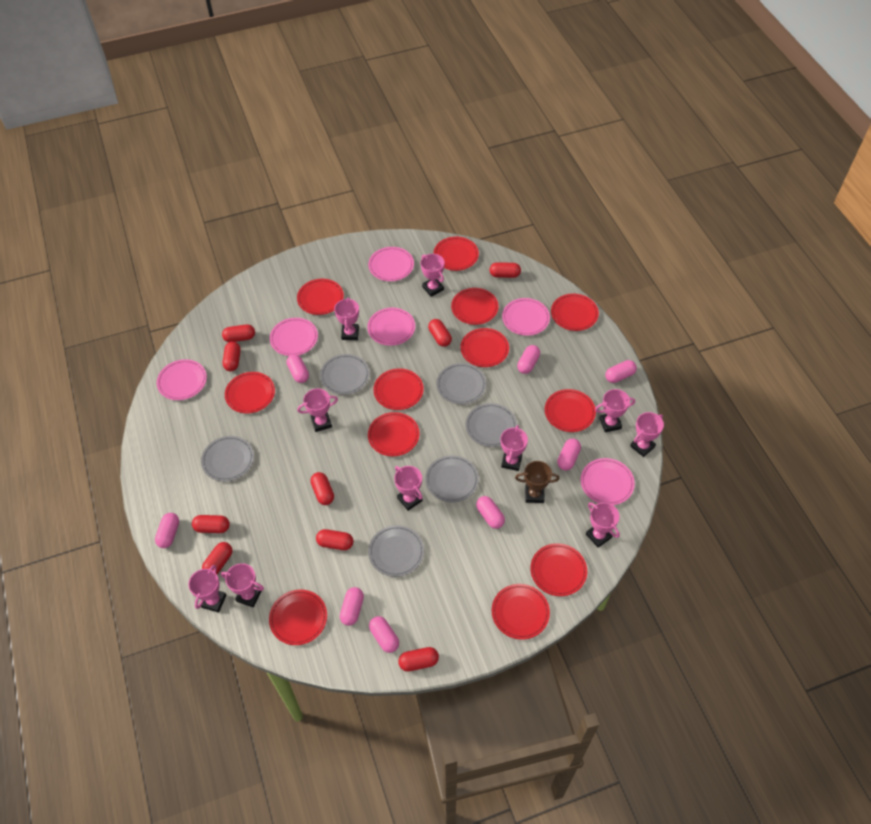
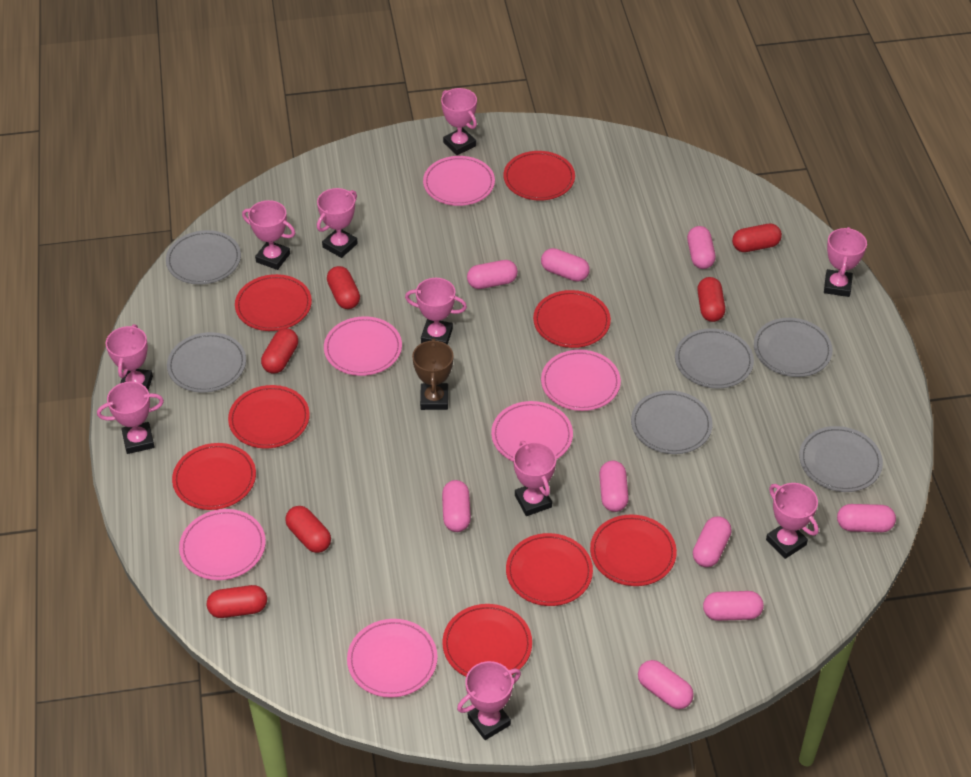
pink capsule: [155,513,179,548] [286,354,309,383] [340,587,364,626] [369,616,399,653] [476,496,505,529] [517,345,540,374] [557,438,581,470] [605,360,637,383] = 8 -> [442,480,471,532] [467,260,518,289] [541,248,590,282] [599,460,629,512] [638,660,694,709] [687,226,716,269] [693,517,732,567] [703,591,764,621] [837,504,896,532] = 9
red capsule: [192,515,230,533] [202,542,233,574] [222,324,255,342] [223,341,241,371] [310,472,334,505] [316,529,353,550] [398,647,439,672] [428,319,452,347] [489,262,521,278] = 9 -> [207,585,267,618] [261,328,298,373] [285,506,331,553] [327,266,360,309] [697,277,725,322] [732,224,782,252] = 6
red plate: [225,372,275,413] [269,589,327,645] [297,279,344,315] [368,412,420,456] [373,368,424,410] [433,237,479,271] [451,288,499,325] [460,328,509,367] [492,584,550,640] [530,543,587,596] [545,389,596,432] [551,294,599,331] = 12 -> [172,443,256,510] [228,385,310,449] [235,274,312,331] [442,604,532,677] [504,151,575,200] [506,533,593,606] [533,290,611,348] [590,514,677,586] = 8

